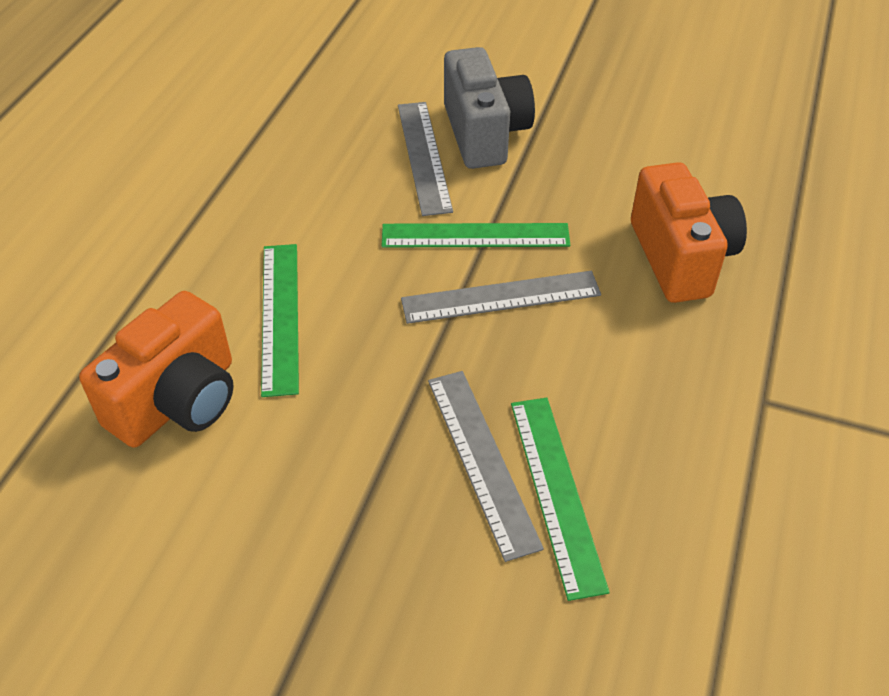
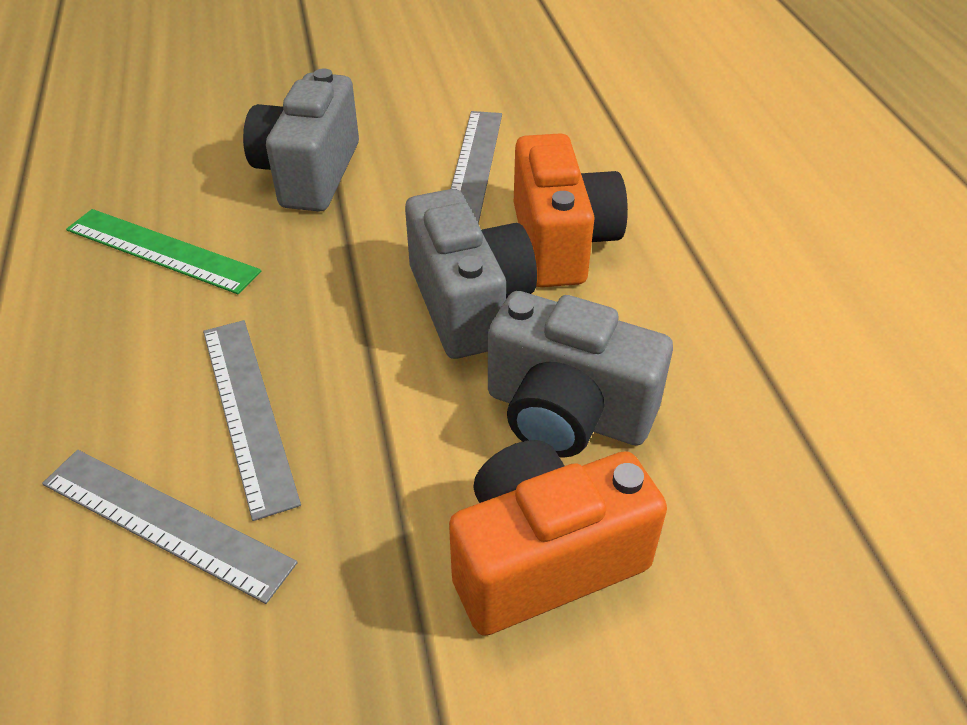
green ruler: [261,244,299,397] [382,223,570,247] [511,398,610,601] = 3 -> [66,209,261,294] = 1
grey camera: [444,47,535,169] = 1 -> [243,69,359,212] [405,189,537,359] [488,291,673,458] = 3

